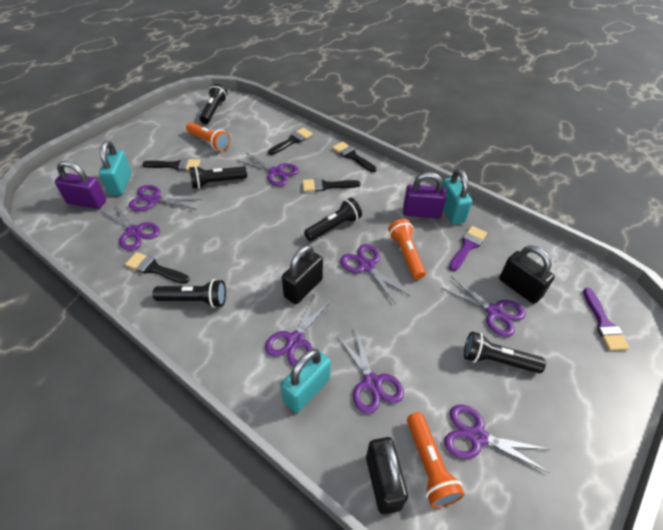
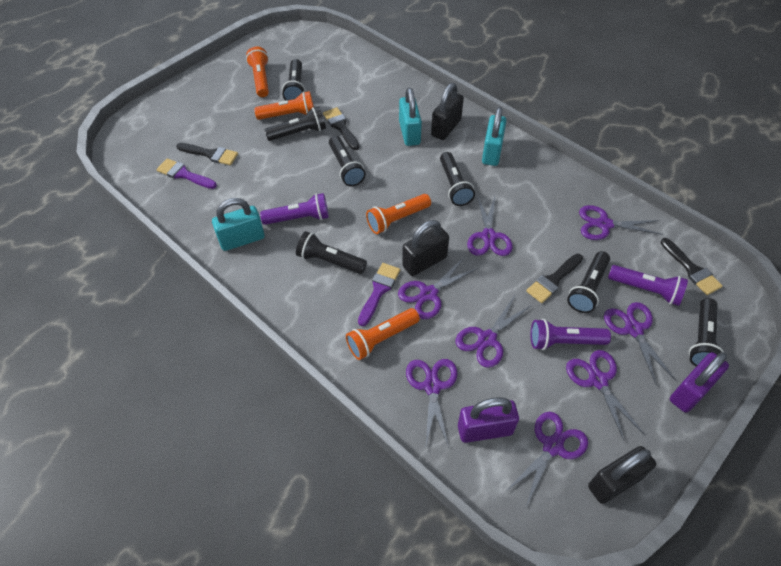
black brush: [125,252,190,284] [142,158,200,171] [268,128,313,155] [302,178,361,192] [332,142,377,172] = 5 -> [176,143,238,165] [323,107,359,150] [526,254,583,303] [660,238,723,295] = 4
black flashlight: [153,279,226,308] [189,166,247,189] [199,84,228,124] [304,198,362,241] [464,332,546,373] = 5 -> [264,106,326,141] [282,59,306,100] [296,231,367,274] [329,136,366,186] [440,152,475,206] [567,251,610,313] [689,298,724,366] = 7
orange flashlight: [186,122,230,151] [388,219,426,279] [407,412,465,508] = 3 -> [246,47,269,97] [254,91,314,120] [346,308,420,360] [366,194,431,234] = 4
purple flashlight: none = 0 -> [260,193,329,225] [531,319,611,350] [608,265,688,306] = 3

